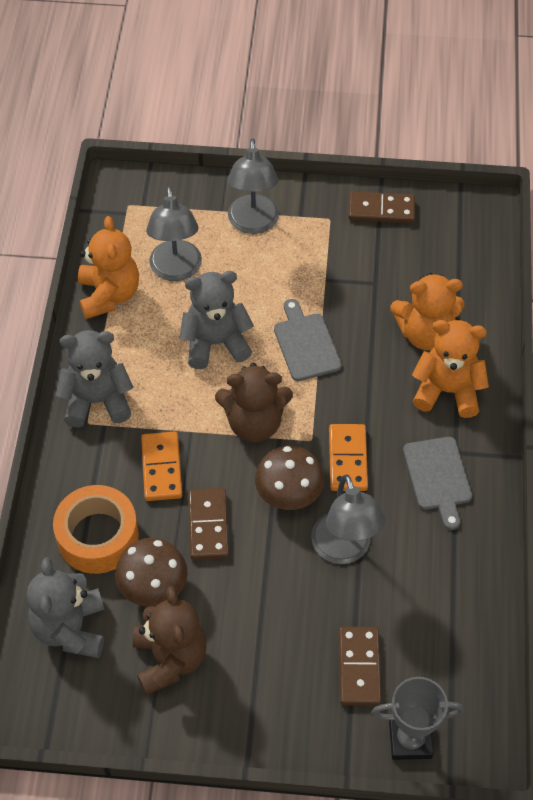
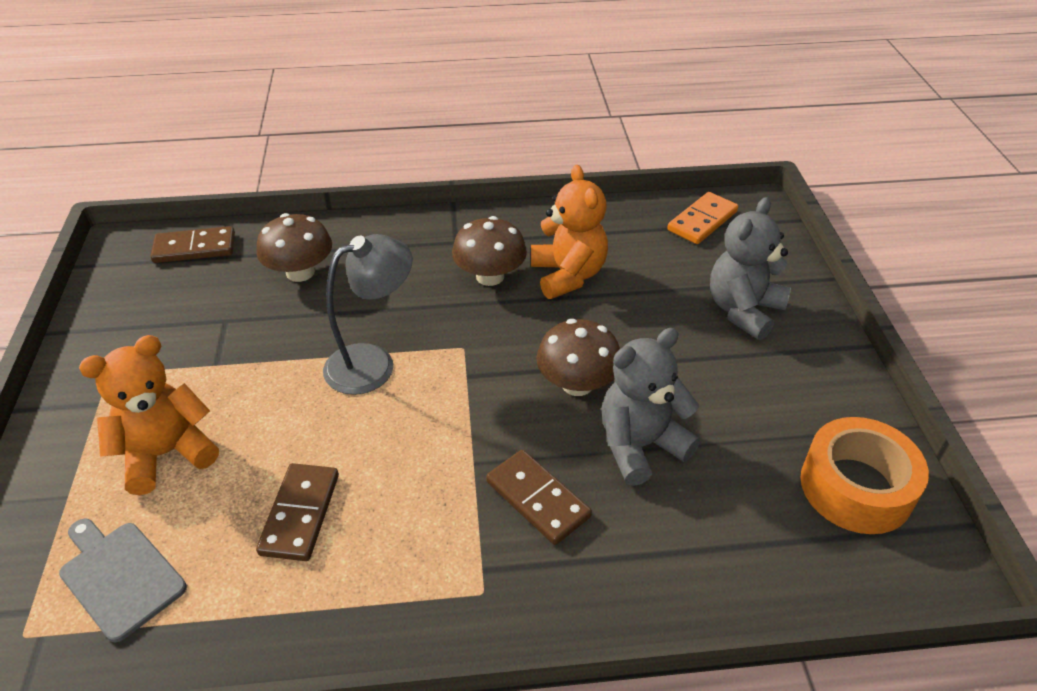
brown mushroom: [115,538,188,607] [255,446,324,510] = 2 -> [257,213,332,282] [452,216,527,286] [536,319,620,396] = 3
brown teddy bear: [133,586,206,695] [215,363,293,442] = 2 -> none = 0
grey cutting board: [274,299,342,381] [403,437,472,530] = 2 -> [59,519,187,642] = 1
grey lamp: [146,186,202,281] [227,139,279,234] [311,474,385,564] = 3 -> [323,234,412,395] = 1
grey teddy bear: [27,557,104,658] [56,330,133,427] [179,271,254,369] = 3 -> [601,328,700,486] [710,197,791,340] = 2
grey trophy: [371,677,464,760] = 1 -> none = 0
orange domino: [141,431,182,501] [329,424,368,491] = 2 -> [667,192,738,244] = 1
orange teddy bear: [78,216,139,319] [390,273,464,350] [412,320,489,418] = 3 -> [79,335,219,495] [531,165,608,299] = 2

